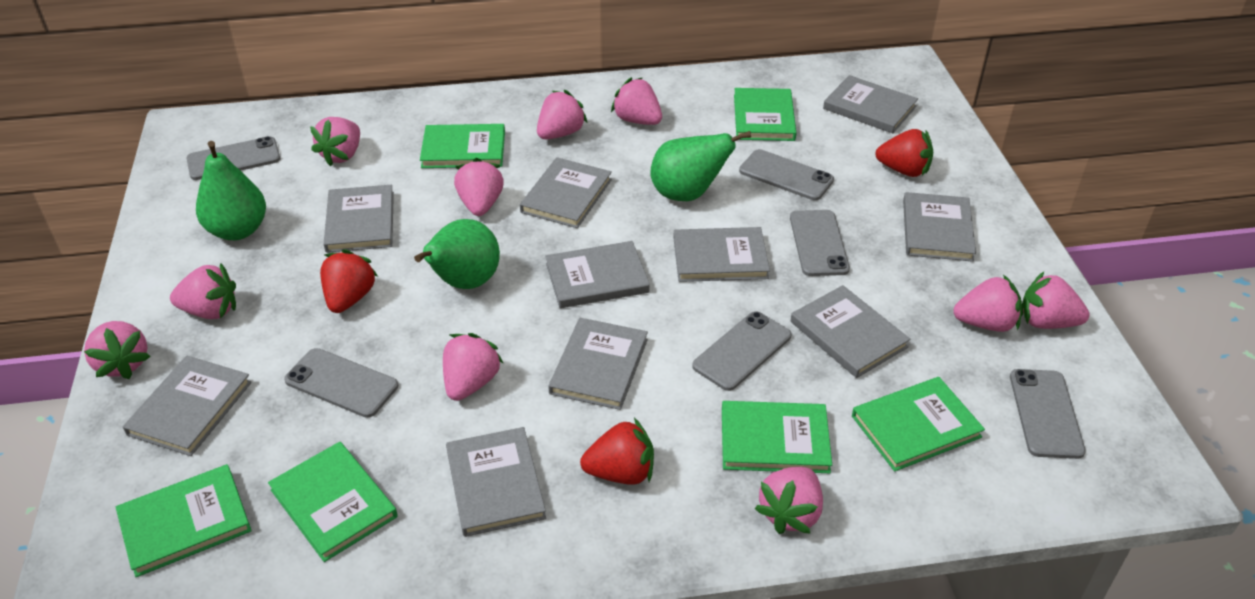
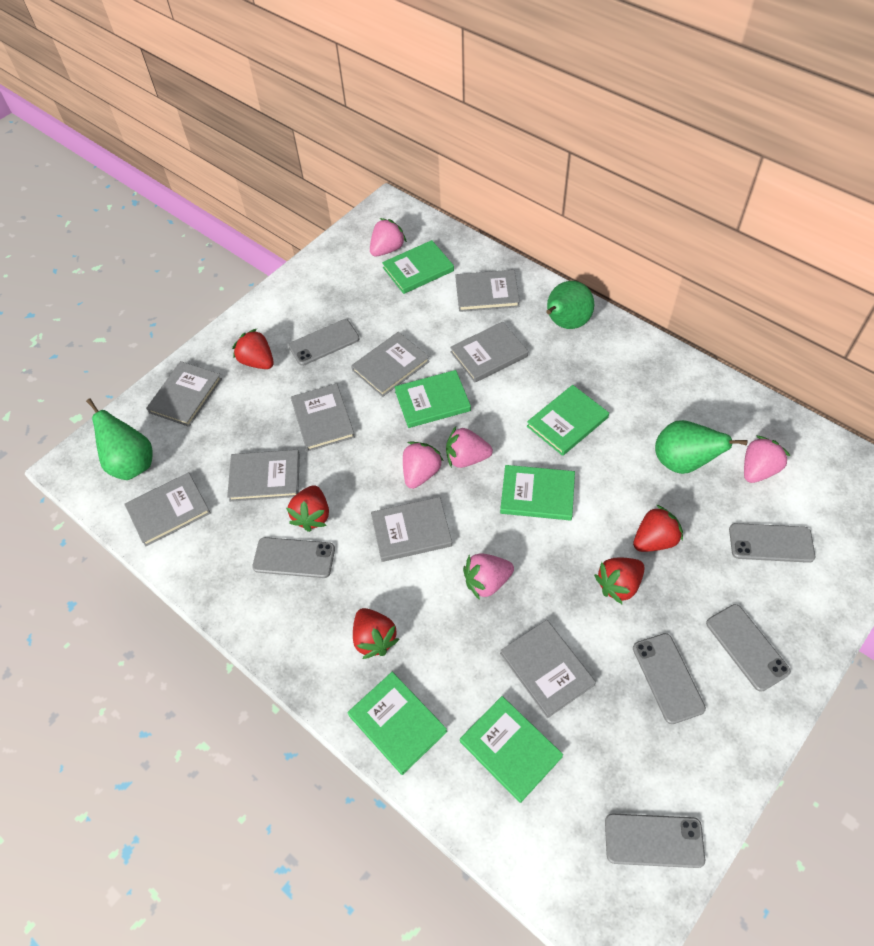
grey book: [123,356,252,456] [323,185,394,253] [446,427,546,537] [520,157,612,228] [545,241,650,308] [548,318,648,410] [673,227,770,282] [791,285,910,378] [823,75,918,133] [903,192,976,262] = 10 -> [124,472,211,547] [146,361,222,427] [227,450,300,502] [291,383,355,451] [351,332,430,397] [371,497,452,562] [450,322,528,383] [456,270,520,312] [500,620,596,718] = 9
pink strawberry: [84,321,151,379] [170,263,236,319] [310,117,360,166] [443,333,503,401] [454,158,504,216] [537,90,588,139] [611,77,662,125] [755,467,823,534] [954,275,1022,332] [1021,272,1090,329] = 10 -> [370,218,407,257] [403,441,443,489] [446,426,493,468] [463,553,514,600] [744,436,790,483] = 5
red strawberry: [320,249,378,313] [580,418,654,485] [876,129,933,177] = 3 -> [232,329,274,369] [286,485,329,532] [353,608,400,659] [594,558,645,604] [633,505,683,552] = 5

